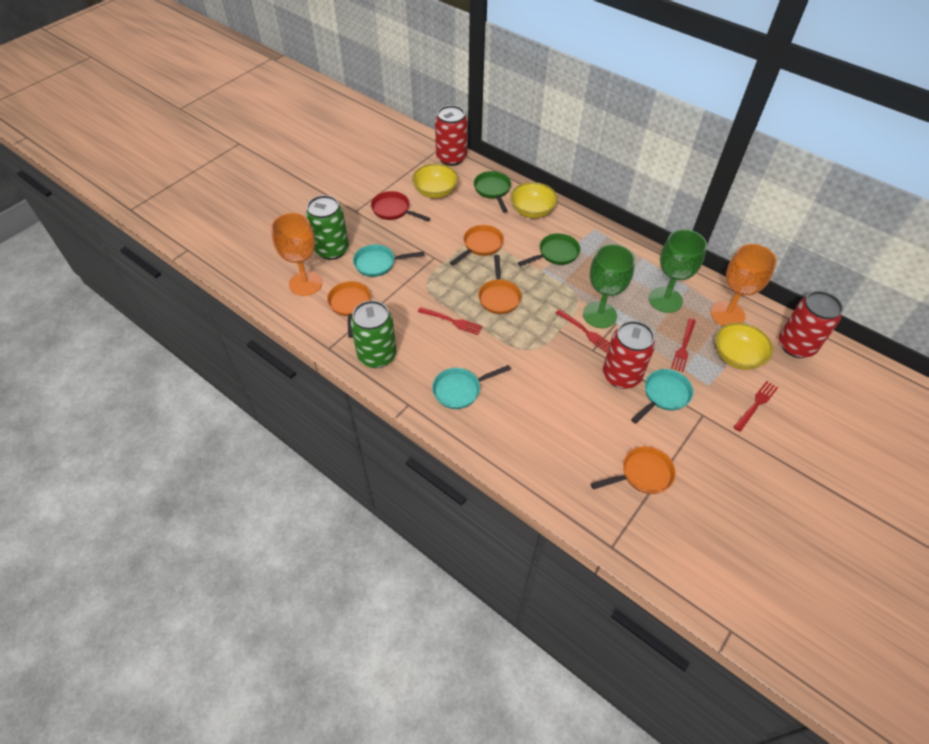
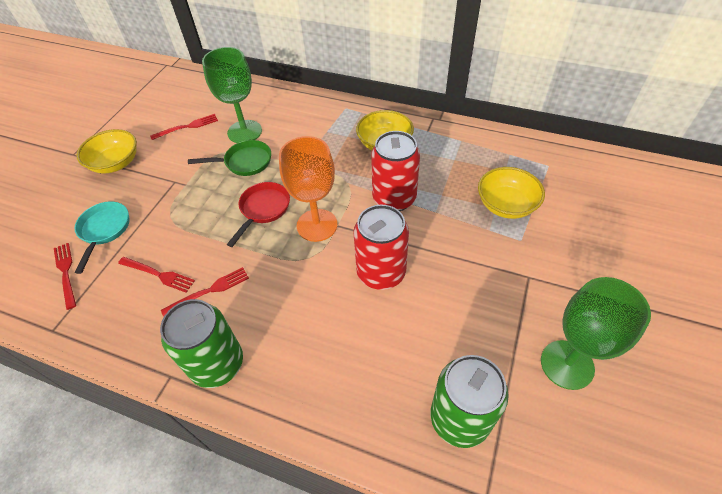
green pan: [474,171,511,213] [518,233,580,266] = 2 -> [188,140,271,176] = 1
orange goblet: [271,212,322,296] [711,244,777,326] = 2 -> [279,136,337,242] = 1
orange pan: [327,281,371,338] [450,225,504,266] [478,255,521,314] [591,446,676,494] = 4 -> none = 0
red can: [435,105,467,166] [603,321,655,389] [779,291,843,358] = 3 -> [353,205,409,290] [371,131,420,211] = 2
turquoise pan: [353,245,425,277] [432,365,511,409] [631,369,693,424] = 3 -> [74,201,130,274] = 1

